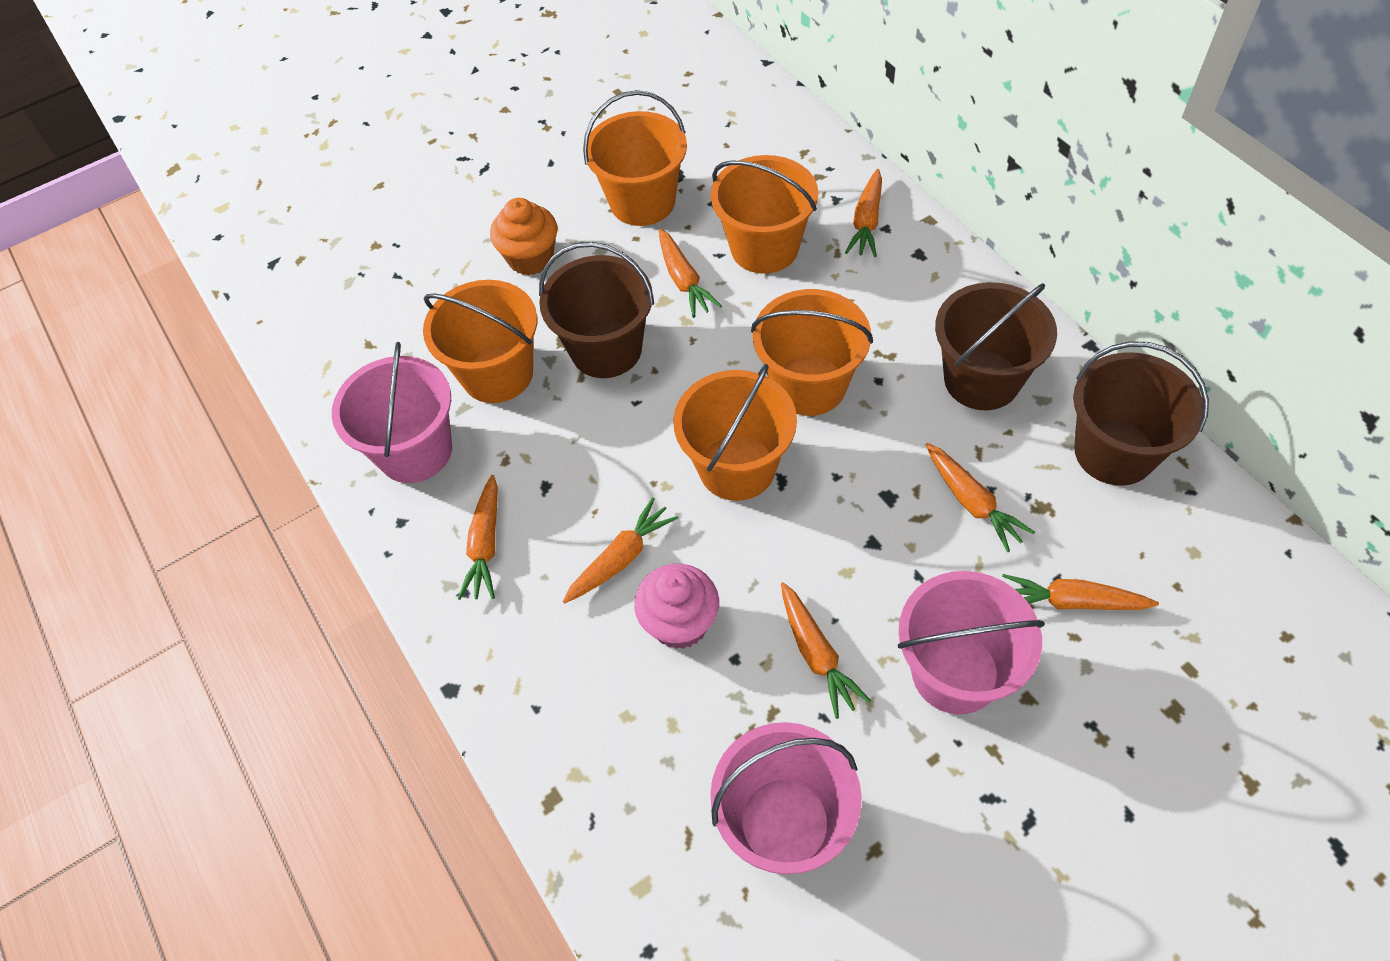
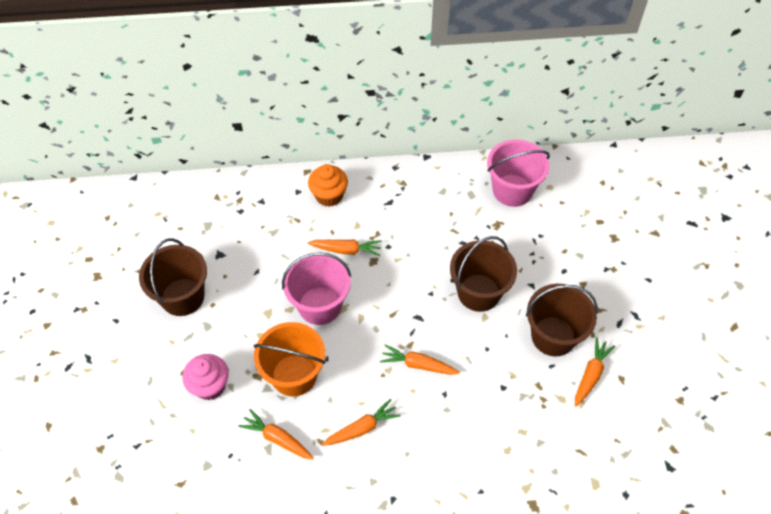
orange bucket: [423,280,537,403] [583,90,687,226] [673,364,797,501] [711,155,818,274] [751,289,873,416] = 5 -> [253,322,325,397] = 1
orange carrot: [458,475,498,600] [562,497,678,603] [659,229,722,318] [781,582,871,719] [845,169,882,257] [926,443,1035,552] [1002,574,1159,610] = 7 -> [238,409,314,460] [308,240,382,256] [322,399,401,446] [380,344,460,375] [575,337,615,407] = 5
pink bucket: [332,342,452,483] [710,722,862,874] [898,571,1045,714] = 3 -> [282,252,351,325] [487,139,550,207] = 2

